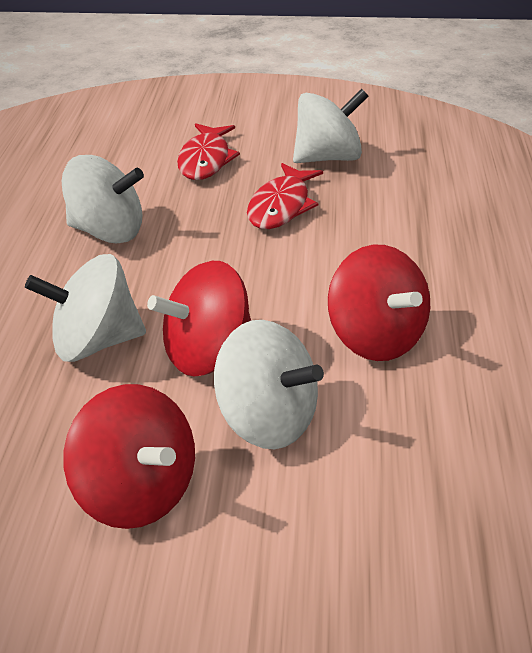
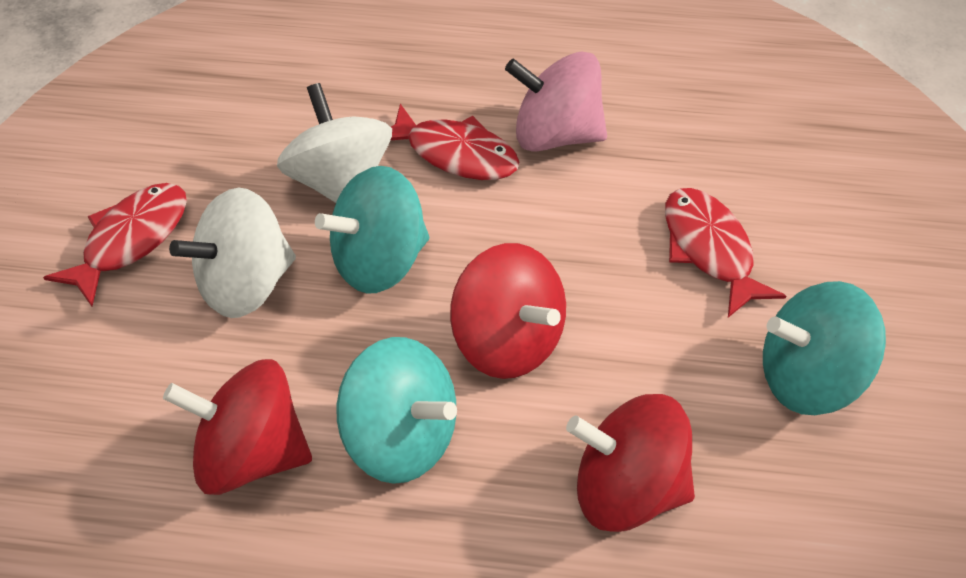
pink spinning top: none = 0 -> [505,51,607,152] = 1
red fish: [177,123,240,180] [247,163,323,229] = 2 -> [43,183,187,307] [391,104,519,180] [665,188,786,318] = 3
turquoise spinning top: none = 0 -> [315,166,429,294] [337,337,457,484] [763,281,886,415] = 3
white spinning top: [25,254,146,362] [62,155,144,243] [214,320,324,449] [293,89,368,163] = 4 -> [169,187,296,318] [277,83,392,203] = 2

